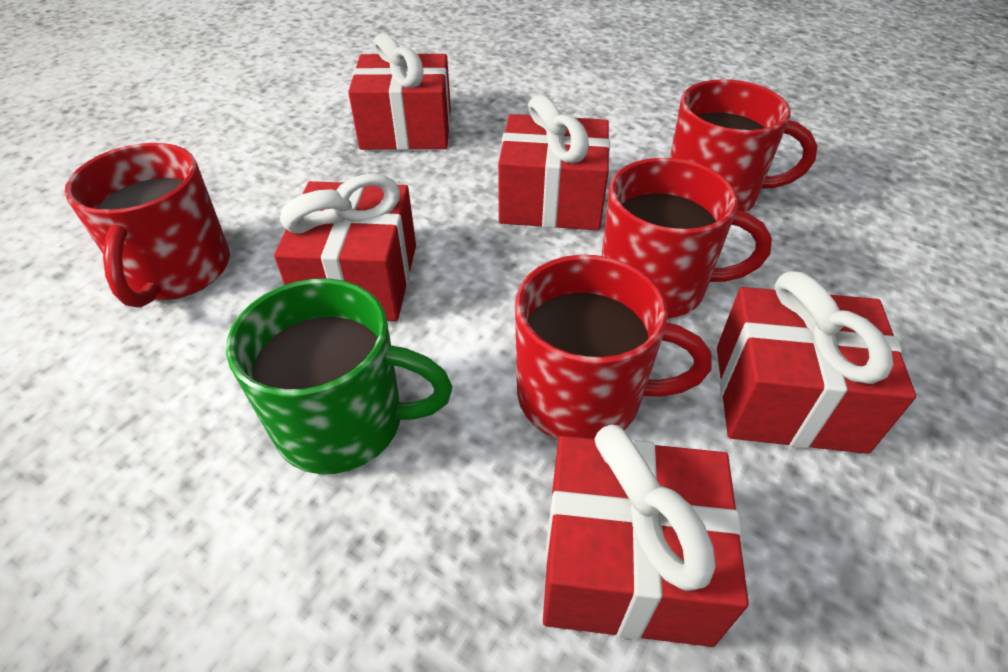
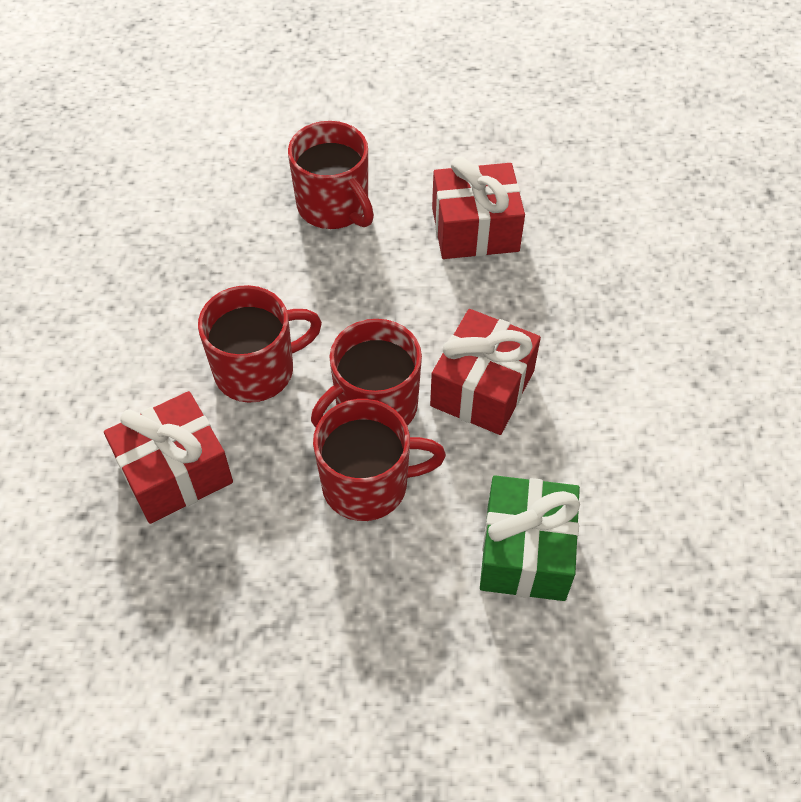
green gift: none = 0 -> [480,475,580,601] = 1
green mug: [226,278,453,474] = 1 -> none = 0
red gift: [274,174,416,321] [348,33,451,150] [498,95,610,230] [543,425,749,647] [717,271,916,454] = 5 -> [104,391,233,524] [430,309,541,435] [432,157,525,259] = 3

